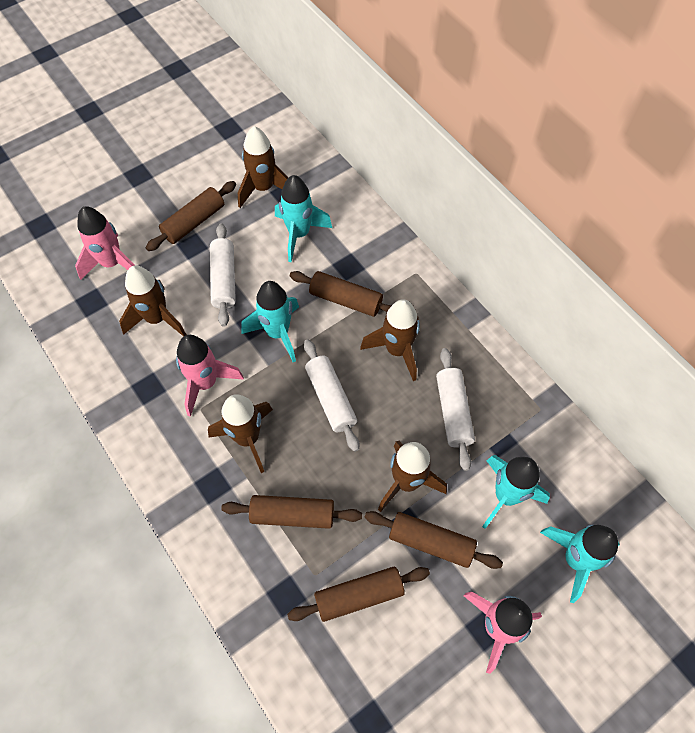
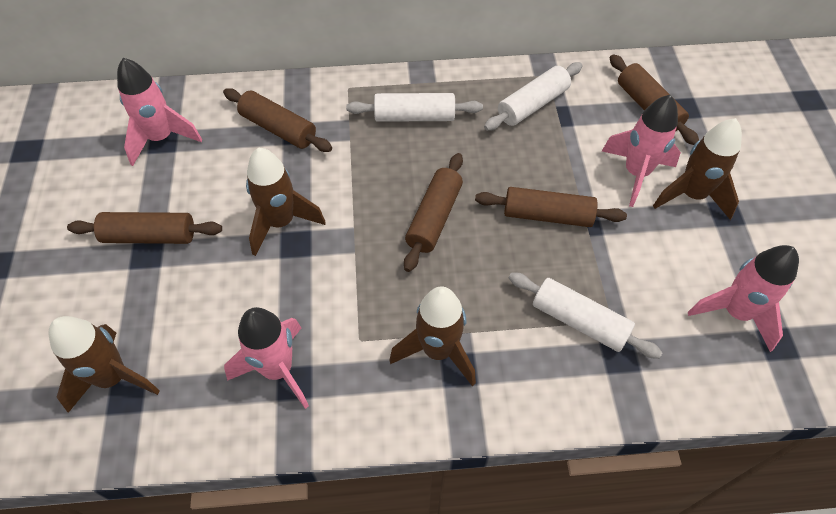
brown rocket: [119,265,187,336] [208,394,273,473] [238,126,288,208] [360,299,420,381] [378,441,447,512] = 5 -> [49,316,160,413] [246,148,326,256] [389,286,476,387] [653,118,742,220] = 4
pink rocket: [75,206,134,280] [176,335,244,417] [463,592,542,674] = 3 -> [117,58,202,166] [224,307,309,409] [602,95,681,207] [688,245,799,352] = 4
turquoise rocket: [241,281,299,362] [275,175,332,262] [482,455,550,529] [540,525,620,603] = 4 -> none = 0

